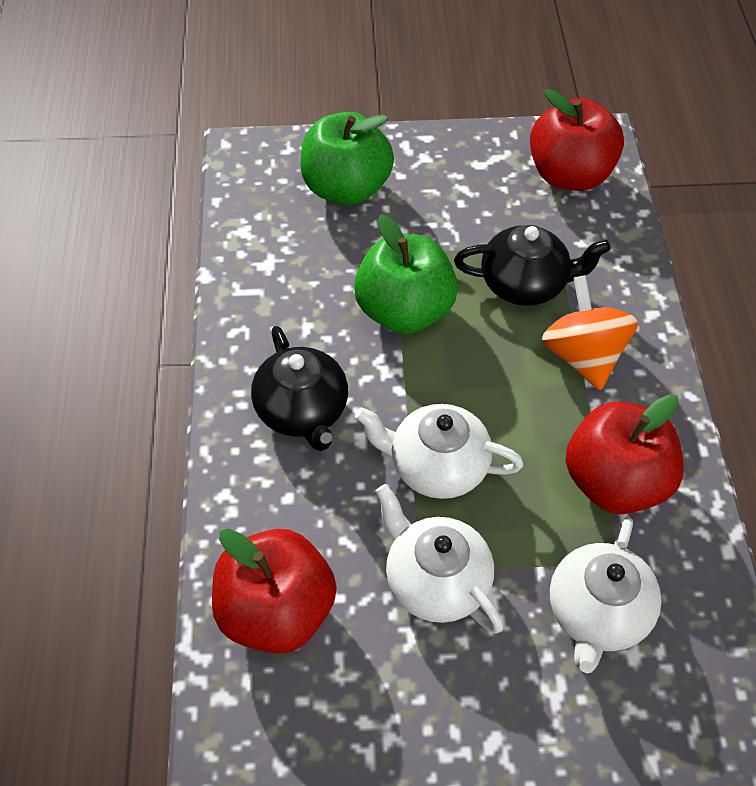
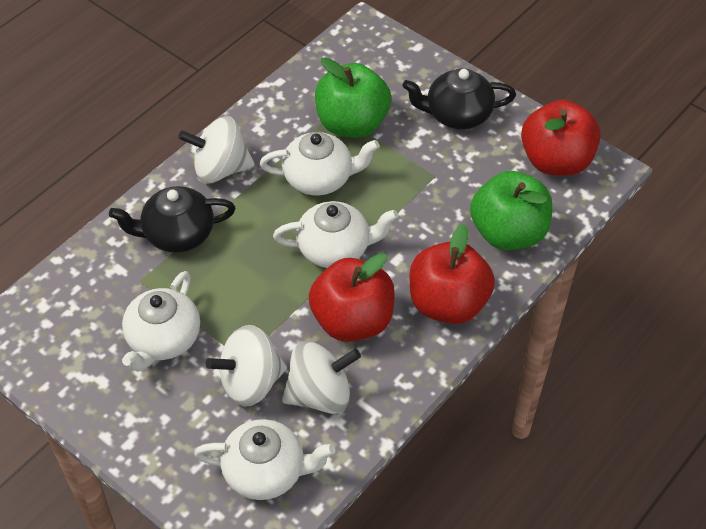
orange spinning top: [542,275,638,390] = 1 -> none = 0
white spinning top: none = 0 -> [178,116,255,184] [206,325,287,407] [282,341,361,414] = 3
white teapot: [355,404,523,499] [376,484,504,634] [550,517,662,673] = 3 -> [122,271,200,372] [194,419,335,500] [260,132,380,196] [273,201,398,268] = 4

